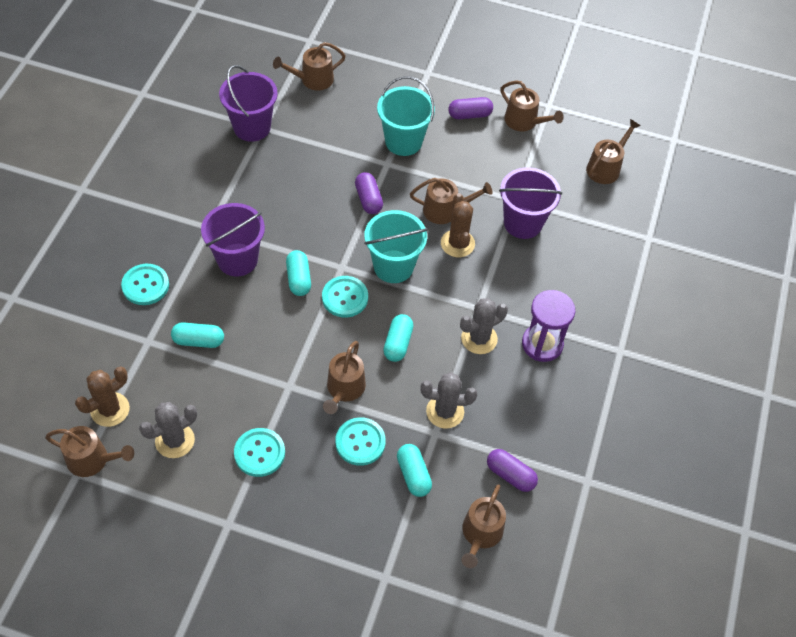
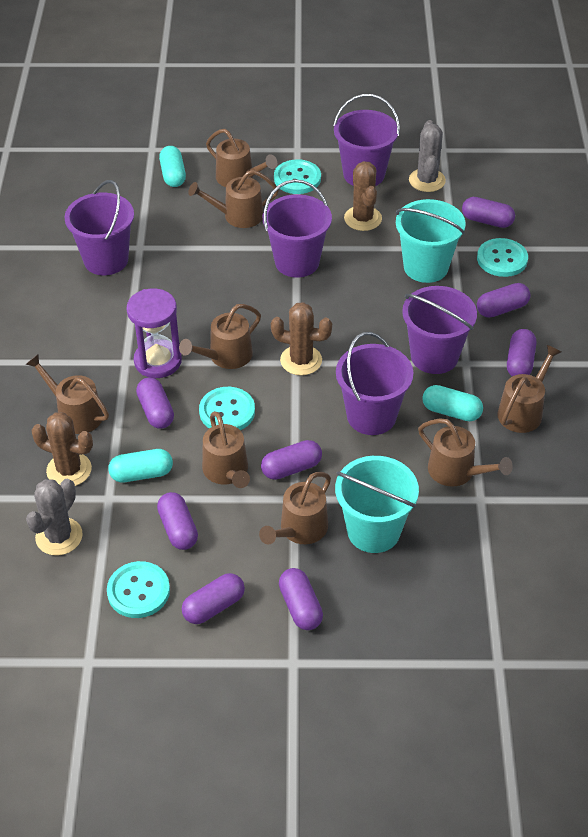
brown cactus: [75,366,130,427] [441,193,475,257] = 2 -> [31,412,93,486] [271,302,332,376] [344,161,382,231] = 3
brown watering can: [45,426,134,477] [273,42,346,90] [323,341,366,414] [410,178,492,224] [461,484,506,568] [500,81,564,131] [586,119,641,184] = 7 -> [25,354,109,434] [179,304,261,369] [188,170,279,228] [202,411,250,488] [206,129,277,187] [259,472,331,545] [418,418,513,487] [497,345,561,433] = 8
grey cactus: [139,402,197,458] [421,372,477,429] [460,298,508,354] = 3 -> [26,479,83,556] [409,120,446,192] = 2
purple bucket: [201,203,265,276] [219,65,278,142] [499,167,562,239] = 3 -> [64,180,134,275] [263,179,332,278] [333,94,400,186] [336,332,413,435] [402,286,477,374] = 5
purple capsule: [355,172,383,214] [448,97,493,119] [487,449,538,492] = 3 -> [136,377,174,429] [157,492,198,550] [182,573,245,624] [261,440,322,480] [279,568,323,630] [462,197,515,228] [477,283,530,318] [507,329,536,376] = 8
turquoise capsule: [171,322,224,348] [286,250,311,296] [383,314,413,362] [397,444,432,497] = 4 -> [108,449,173,482] [159,146,186,187] [422,385,483,421] = 3

